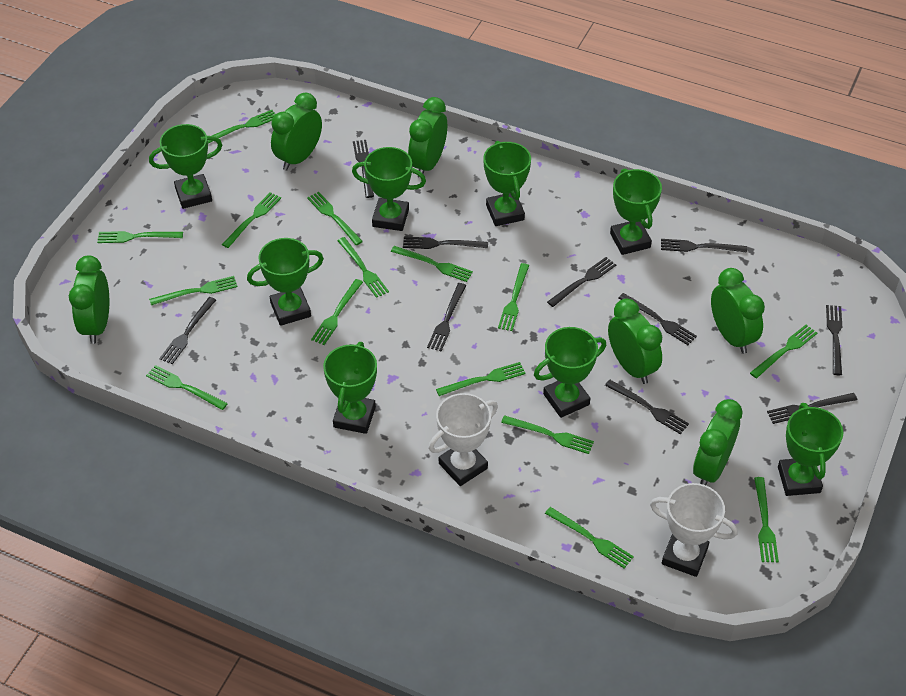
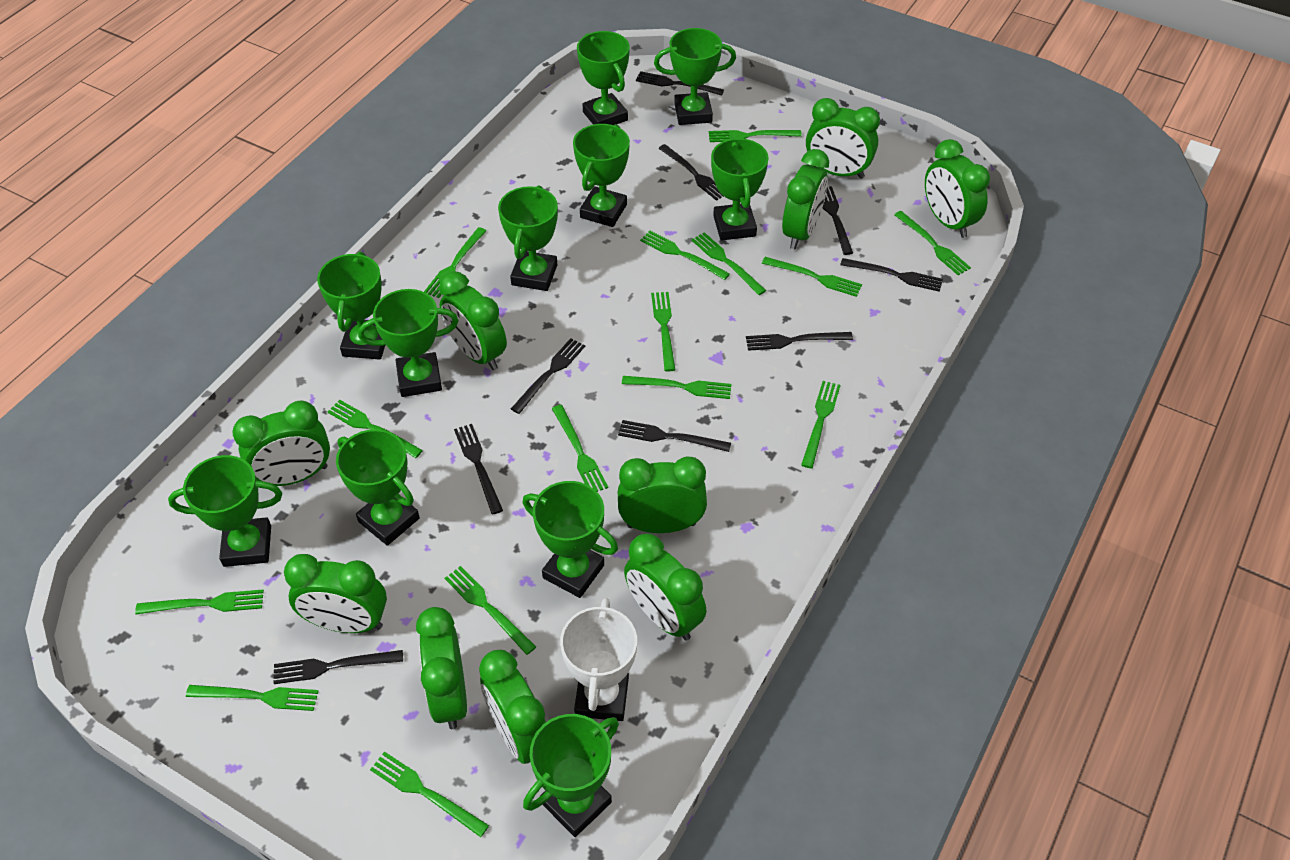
black fork: [159,297,216,364] [353,140,374,198] [403,237,488,249] [427,283,466,351] [547,257,616,307] [605,380,689,434] [619,293,697,345] [661,239,747,253] [767,393,857,424] [826,305,842,375] = 10 -> [274,650,403,684] [454,424,503,514] [511,338,585,414] [618,420,731,452] [636,71,724,95] [658,144,724,201] [746,332,853,351] [823,186,853,255] [840,258,943,292] = 9
green clock: [69,255,109,344] [271,92,322,171] [408,97,447,178] [608,299,662,384] [693,399,743,485] [711,268,765,354] = 6 -> [233,400,330,486] [284,554,387,633] [416,607,467,729] [439,271,507,370] [479,650,546,764] [618,456,707,533] [624,534,706,640] [782,149,829,249] [806,98,880,179] [925,139,990,238] = 10
green trophy: [149,124,222,209] [247,238,324,326] [323,342,377,434] [352,147,426,231] [483,141,531,226] [534,327,606,418] [610,168,662,255] [778,403,843,496] = 8 -> [168,455,282,567] [317,252,385,360] [336,429,420,546] [358,289,459,397] [498,185,558,291] [523,481,618,598] [523,714,619,837] [573,124,630,227] [577,31,630,125] [654,28,736,125] [711,137,769,240] = 11
white trophy: [429,393,498,486] [650,483,737,577] = 2 -> [560,598,637,721] = 1

